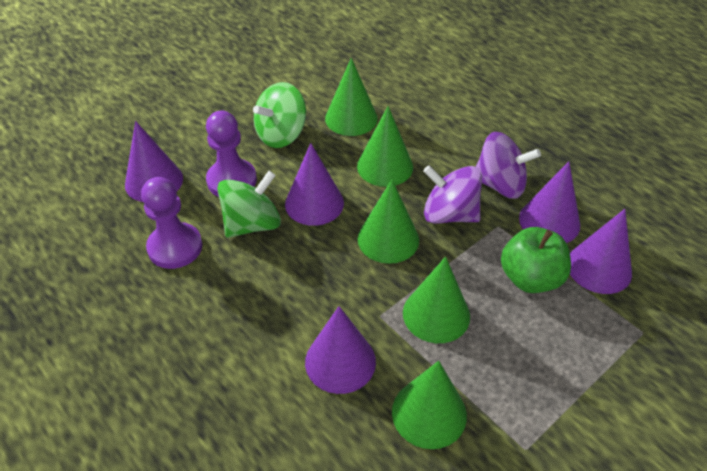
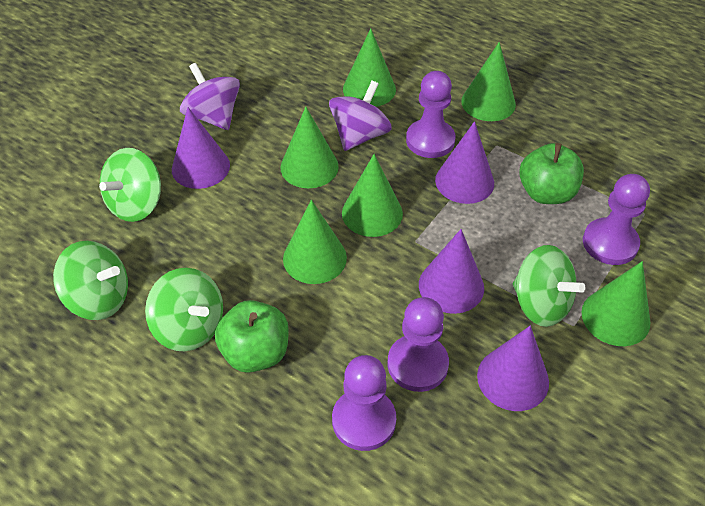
green apple: [501,227,571,293] = 1 -> [215,300,289,373] [519,143,584,204] = 2
green cone: [325,58,378,136] [357,106,413,187] [358,179,419,264] [392,361,467,449] [403,257,470,343] = 5 -> [280,107,339,188] [283,200,347,284] [342,154,403,237] [343,28,396,107] [461,42,516,121] [581,261,650,346] = 6
green spinning top: [217,171,281,238] [253,82,306,148] = 2 -> [53,241,128,320] [99,148,161,222] [145,268,223,351] [513,245,585,327] = 4
purple cone: [125,121,183,202] [285,143,344,226] [305,306,376,394] [519,161,580,243] [570,209,632,294] = 5 -> [172,107,230,189] [419,229,484,314] [435,121,494,204] [477,326,549,411] = 4
purple pawn: [141,177,202,269] [206,110,257,197] = 2 -> [332,355,396,451] [388,297,449,392] [406,71,456,158] [583,174,650,265] = 4

